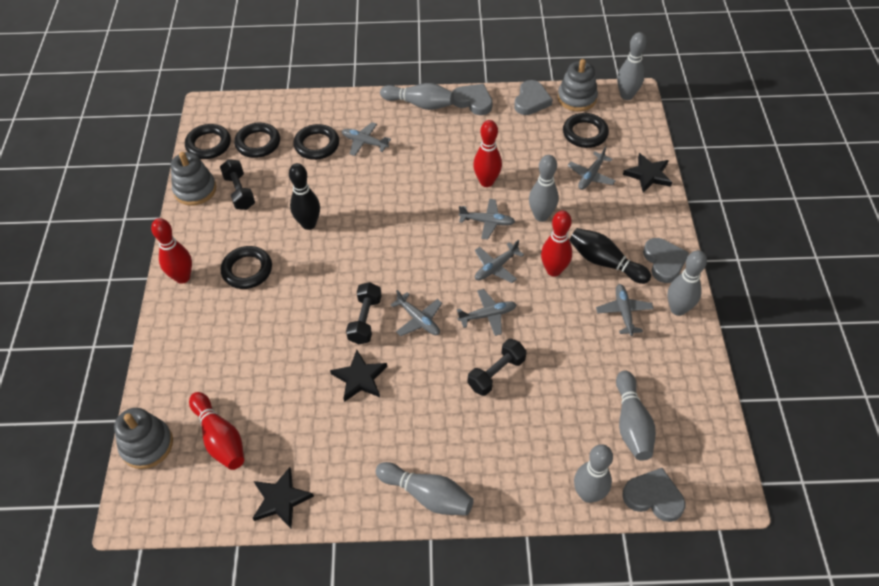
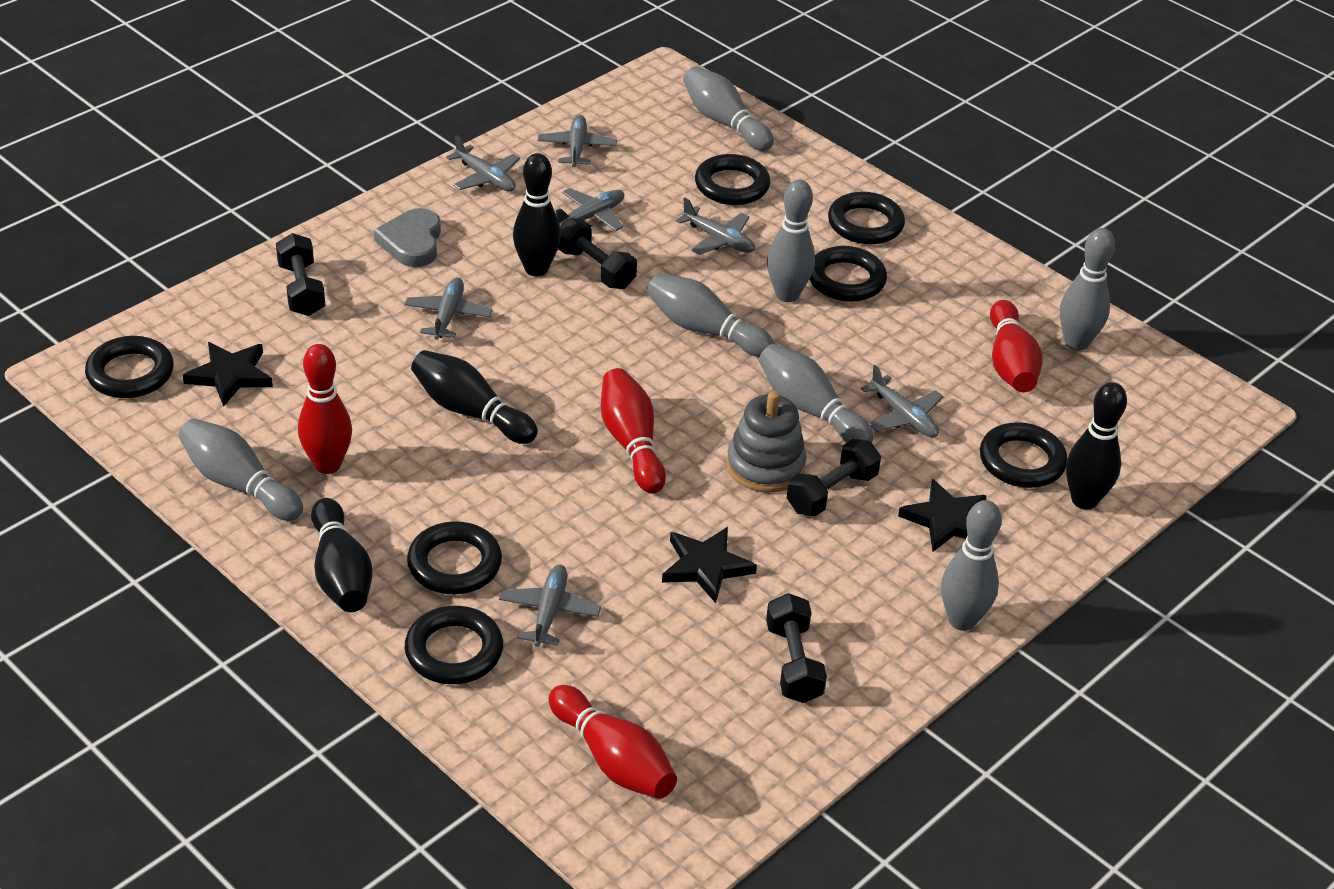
black bowling pin: [289,163,320,230] [569,228,651,284] = 2 -> [311,498,373,612] [411,350,538,444] [513,153,561,276] [1066,382,1127,510] = 4
black dumbbell: [220,159,255,210] [346,282,382,344] [468,339,527,396] = 3 -> [276,233,325,316] [558,218,637,289] [766,593,827,703] [787,439,881,516] = 4
black ring: [185,124,231,159] [221,246,272,289] [234,122,280,158] [293,124,339,160] [563,113,609,148] = 5 -> [85,336,174,398] [405,606,503,684] [407,521,502,594] [695,154,770,205] [809,246,887,302] [828,192,905,244] [980,422,1067,488] = 7
grey heart: [452,84,493,115] [514,80,553,115] [622,468,685,522] [643,238,689,283] = 4 -> [374,208,441,267] = 1
grey stacking toy: [114,408,173,469] [171,152,216,206] [558,59,598,112] = 3 -> [727,391,807,493] = 1

